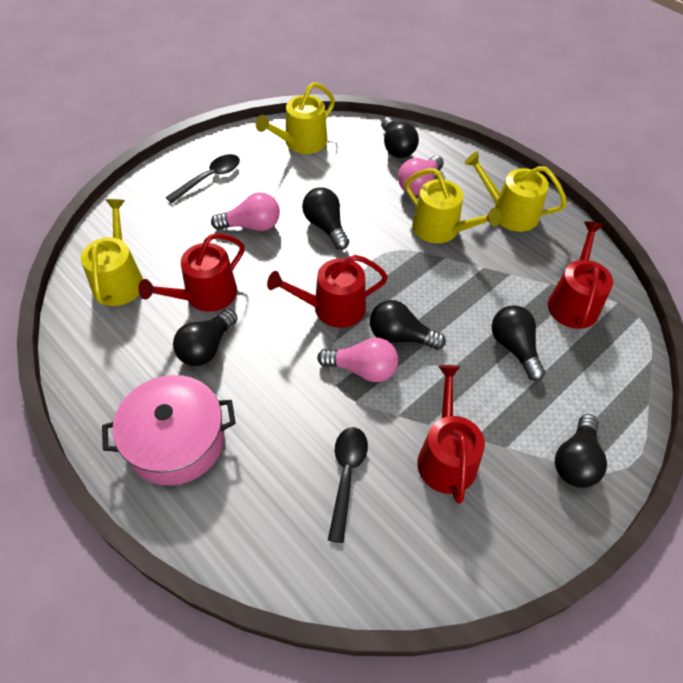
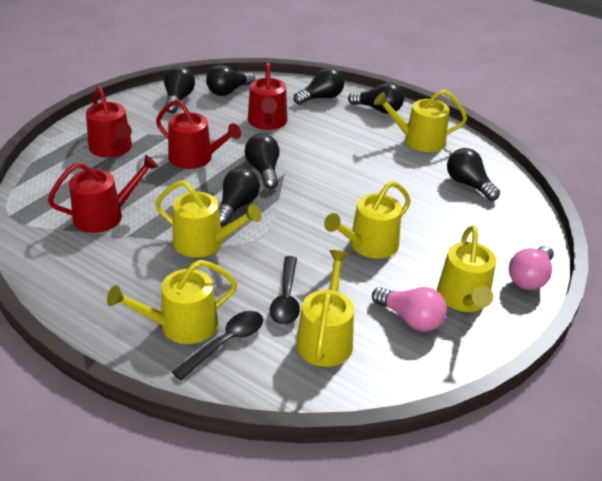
black light bulb: [173,309,238,366] [302,187,349,250] [370,300,446,350] [381,117,419,158] [492,305,545,381] [555,414,607,488] = 6 -> [164,66,195,113] [206,65,255,96] [219,167,260,225] [245,134,279,189] [293,67,344,105] [348,82,404,114] [447,148,500,201] = 7
pink light bulb: [211,192,280,231] [317,337,398,382] [398,155,444,195] = 3 -> [372,287,447,332] [509,246,554,290] = 2
pink pot: [102,375,236,486] = 1 -> none = 0
yellow watering can: [81,199,143,306] [256,82,335,154] [405,168,501,243] [464,152,567,232] = 4 -> [107,260,237,344] [155,180,261,257] [296,250,354,367] [324,181,411,259] [374,90,467,152] [437,225,496,312] = 6

